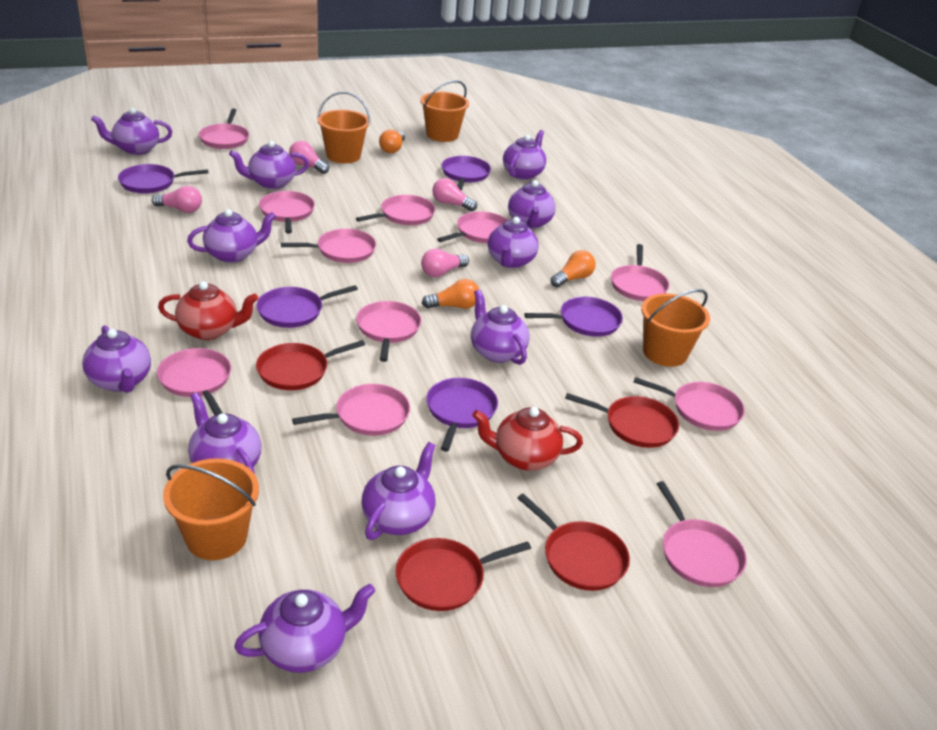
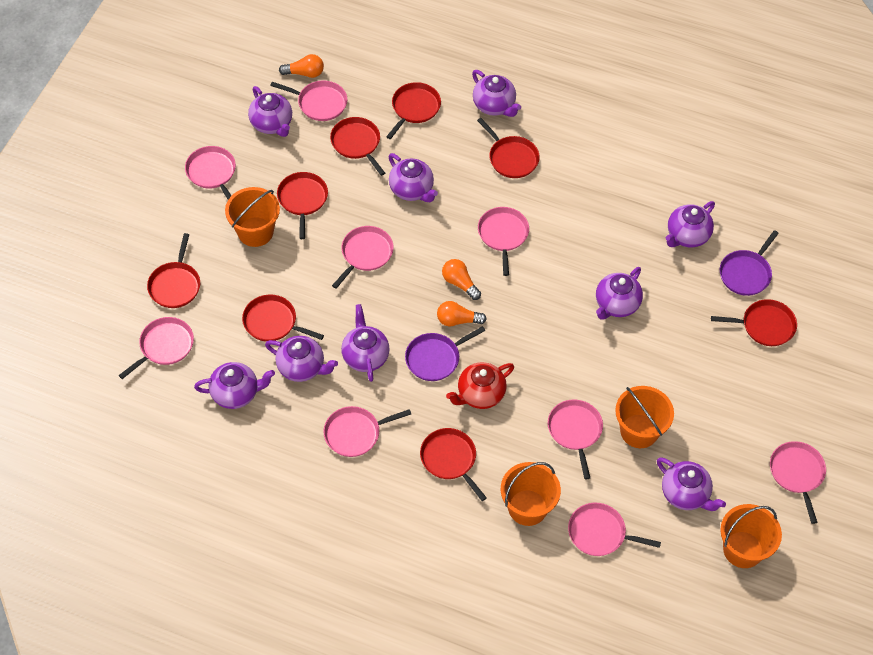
pink light bulb: [152,186,202,213] [289,141,329,174] [421,249,469,277] [432,178,477,211] = 4 -> none = 0
pink pan: [157,348,231,415] [199,109,249,149] [259,191,315,234] [281,229,376,263] [292,384,410,436] [356,195,435,225] [356,301,421,362] [437,211,507,243] [611,244,669,301] [634,377,745,431] [657,481,747,587] = 11 -> [118,317,194,379] [185,146,236,200] [270,80,347,121] [324,406,411,457] [332,226,394,289] [478,207,529,276] [548,399,603,479] [568,503,661,556] [770,441,826,524] = 9
purple pan: [118,164,208,194] [257,285,358,328] [426,378,498,452] [442,156,491,190] [524,297,623,337] = 5 -> [405,326,485,381] [720,230,779,296] = 2
purple teapot: [82,325,151,393] [91,108,172,155] [187,209,276,263] [188,392,261,474] [229,141,309,189] [234,584,375,673] [362,442,436,540] [471,289,529,365] [488,217,539,268] [503,130,546,180] [508,180,556,229] = 11 -> [194,362,275,409] [248,86,292,137] [265,336,338,382] [341,304,389,382] [389,153,438,202] [472,70,521,117] [596,267,643,320] [657,457,726,511] [666,201,715,247] = 9
red pan: [256,340,365,390] [395,538,531,611] [518,494,630,591] [565,393,679,448] = 4 -> [147,233,200,308] [242,295,324,341] [277,172,328,239] [330,117,385,176] [386,82,441,139] [420,428,487,501] [477,118,540,178] [711,299,797,346] = 8
red teapot: [158,281,258,340] [472,407,583,471] = 2 -> [446,362,514,409] = 1

